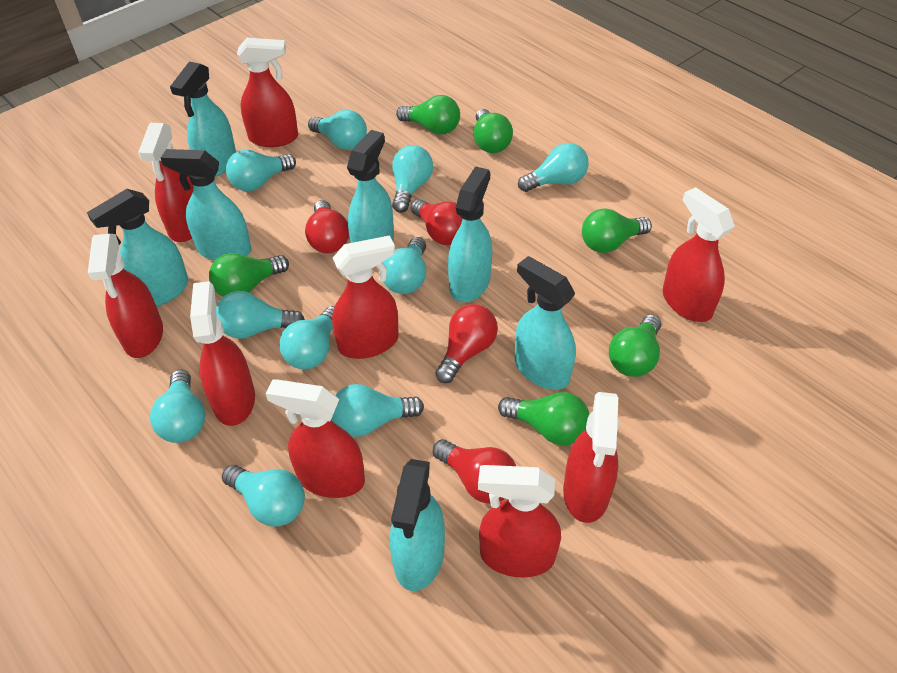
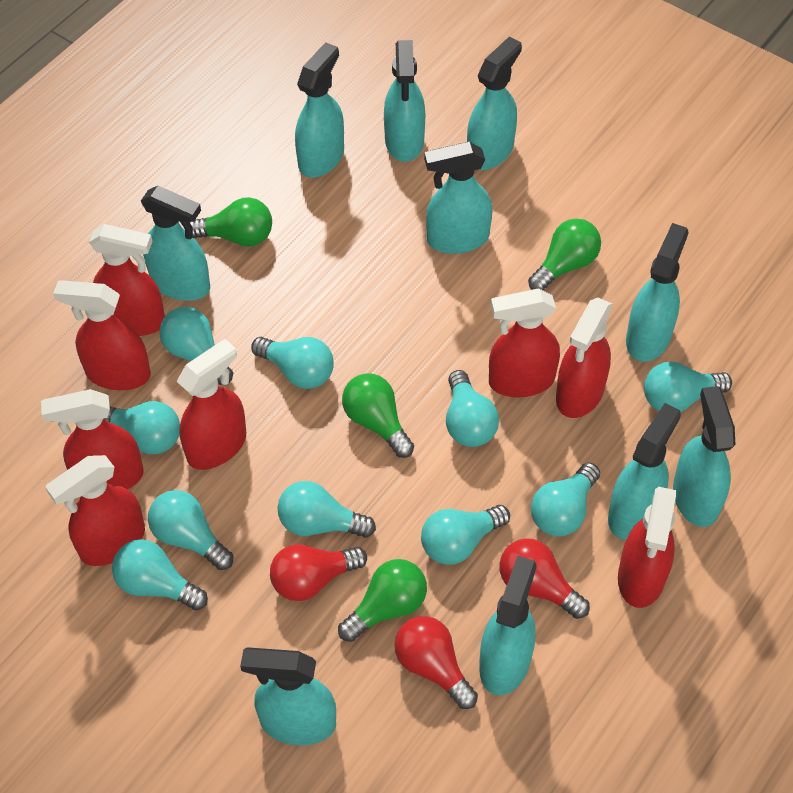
green light bulb: [209,253,289,297] [396,95,460,135] [474,109,513,153] [498,392,589,446] [582,208,652,253] [609,314,661,377] = 6 -> [190,197,272,247] [338,559,427,642] [342,373,414,458] [528,218,601,291] = 4
red light bulb: [305,200,349,253] [411,199,463,245] [433,439,516,504] [435,304,498,383] = 4 -> [270,544,367,601] [394,616,478,709] [499,538,590,619] = 3
red spray bottle: [88,234,163,358] [138,123,193,242] [190,281,255,426] [237,38,298,147] [266,379,365,498] [332,235,399,359] [478,465,561,577] [563,392,619,523] [663,187,735,322] = 9 -> [41,389,144,489] [45,455,145,566] [53,280,151,390] [89,224,165,336] [177,339,246,470] [489,289,560,397] [556,297,612,418] [618,487,676,608] = 8
turquoise spray bottle: [87,189,188,307] [161,149,252,261] [170,61,236,177] [347,130,394,243] [390,459,445,591] [448,166,492,302] [515,256,576,390] = 7 -> [141,186,210,301] [240,647,336,745] [295,42,344,178] [384,40,425,162] [424,142,492,254] [467,37,522,170] [479,556,537,696] [608,403,681,540] [626,223,689,362] [673,386,735,527] = 10

